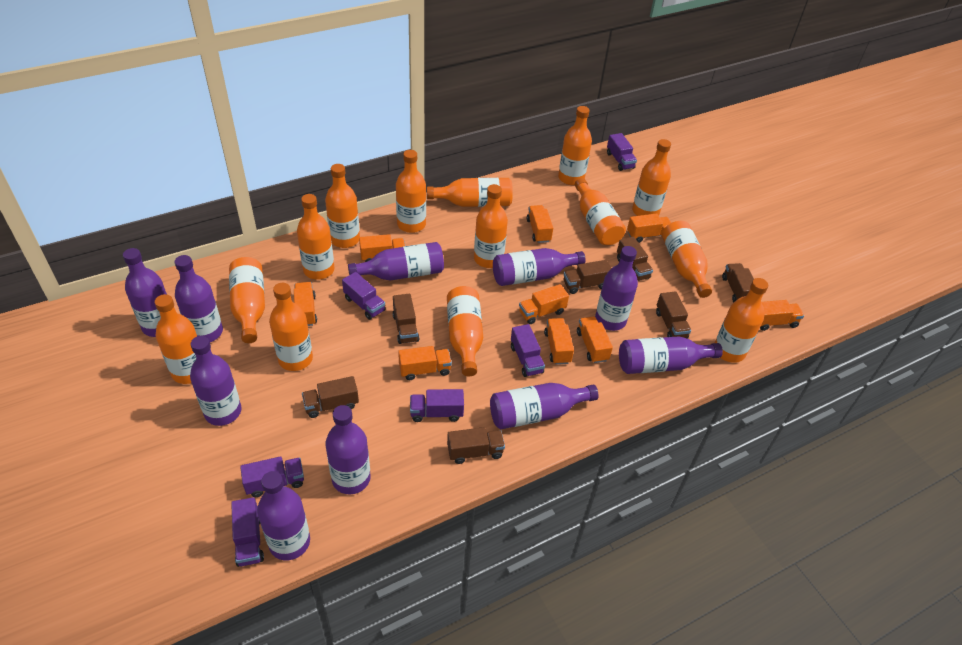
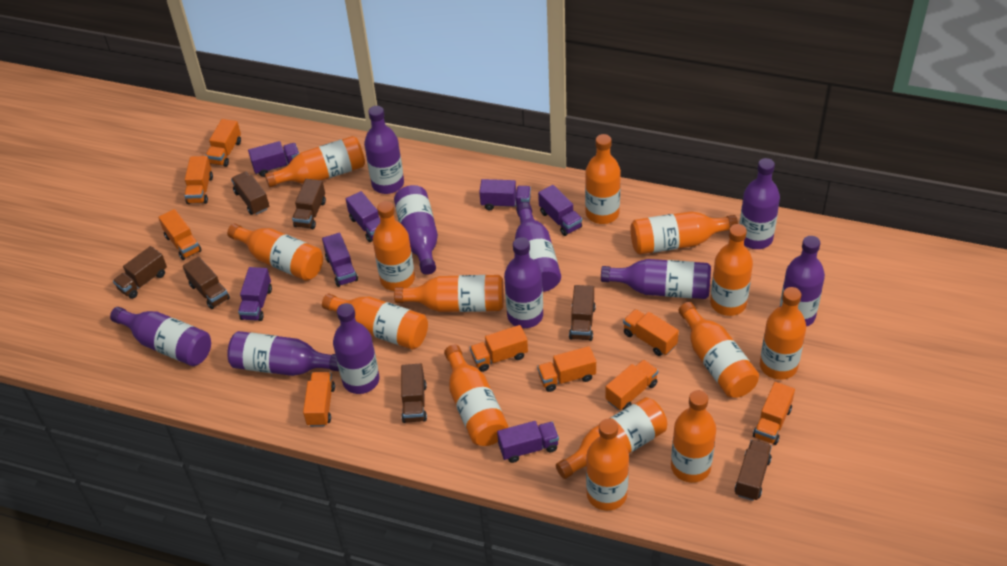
purple truck: [231,497,264,567] [240,457,304,497] [342,272,385,320] [410,389,464,422] [511,324,545,377] [607,133,637,171] = 6 -> [238,267,272,321] [248,141,299,177] [322,233,358,287] [346,191,380,242] [480,179,531,210] [497,421,559,463] [538,185,582,236] = 7

